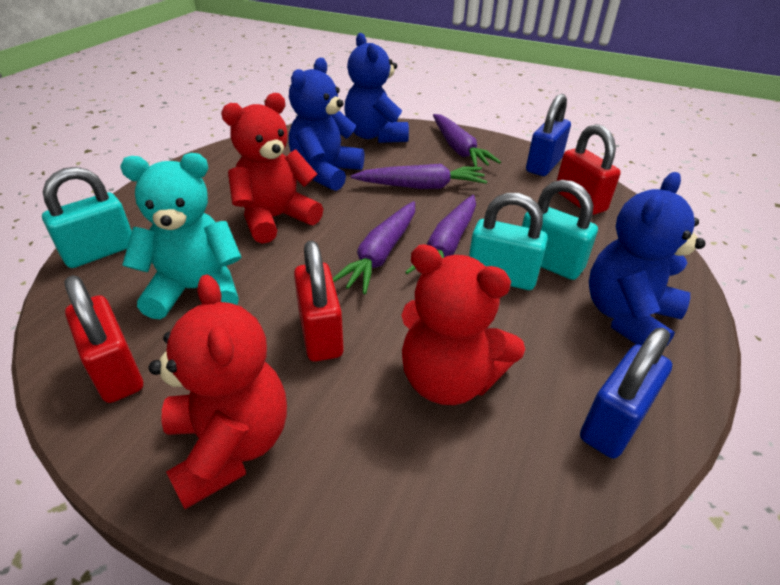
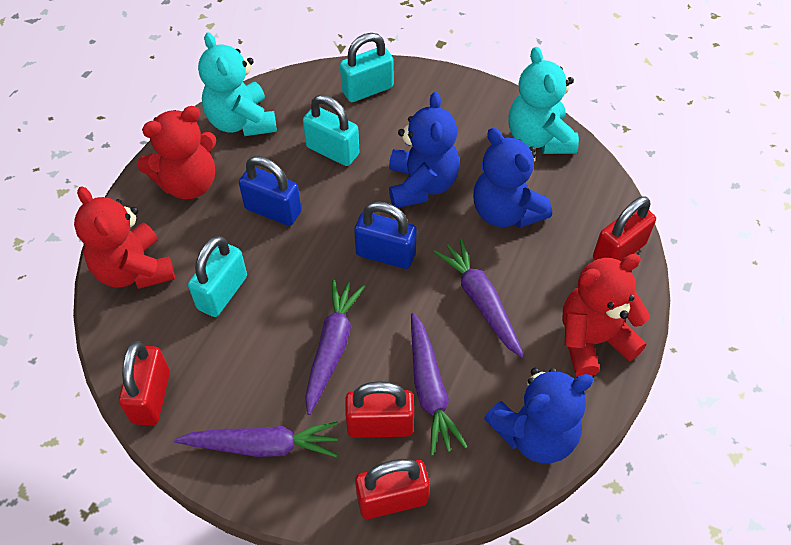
red padlock: [64,275,143,403] [294,241,344,362] [557,124,621,215] = 3 -> [119,341,170,425] [345,381,414,438] [355,459,430,519] [593,196,656,261] = 4
turquoise teddy bear: [120,153,242,319] = 1 -> [198,32,277,136] [508,47,579,154] = 2

